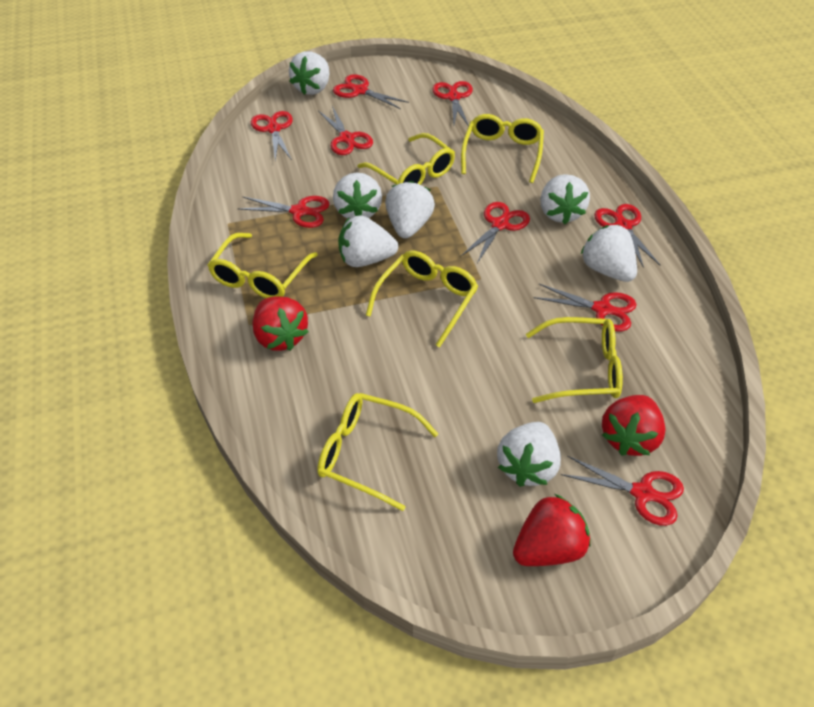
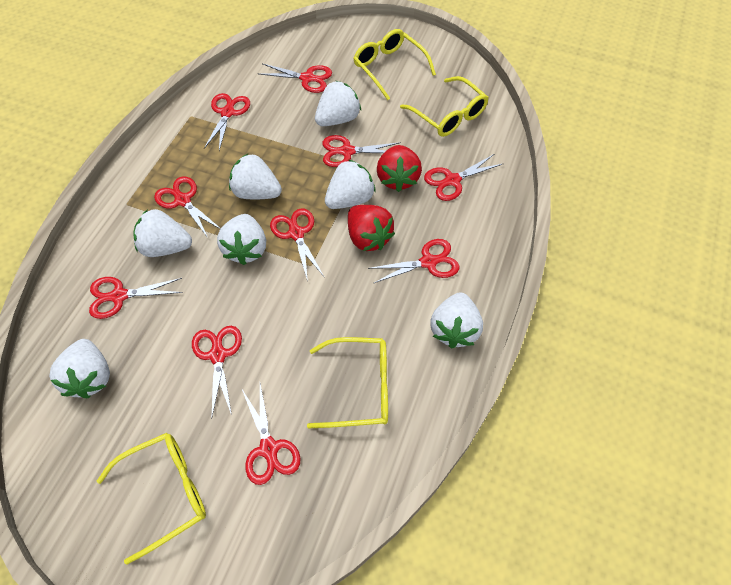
red scissors: [238,196,329,228] [251,111,293,161] [318,106,373,155] [333,74,409,109] [432,81,473,126] [461,202,530,263] [534,284,637,331] [561,456,684,526] [594,204,660,268] = 9 -> [89,277,183,319] [154,176,221,238] [192,326,242,419] [204,93,250,151] [242,384,301,485] [259,63,332,93] [270,208,324,282] [322,135,401,167] [368,239,460,283] [424,154,504,201] = 10
red strawberry: [253,296,308,351] [513,494,591,566] [602,395,665,456] = 3 -> [348,205,395,251] [377,145,422,192] = 2
yellow glasses: [208,233,318,298] [317,393,438,511] [358,133,455,185] [366,251,478,347] [461,114,544,183] [526,317,623,403] = 6 -> [97,433,206,564] [307,337,388,428] [353,29,436,100] [400,76,489,137] = 4

